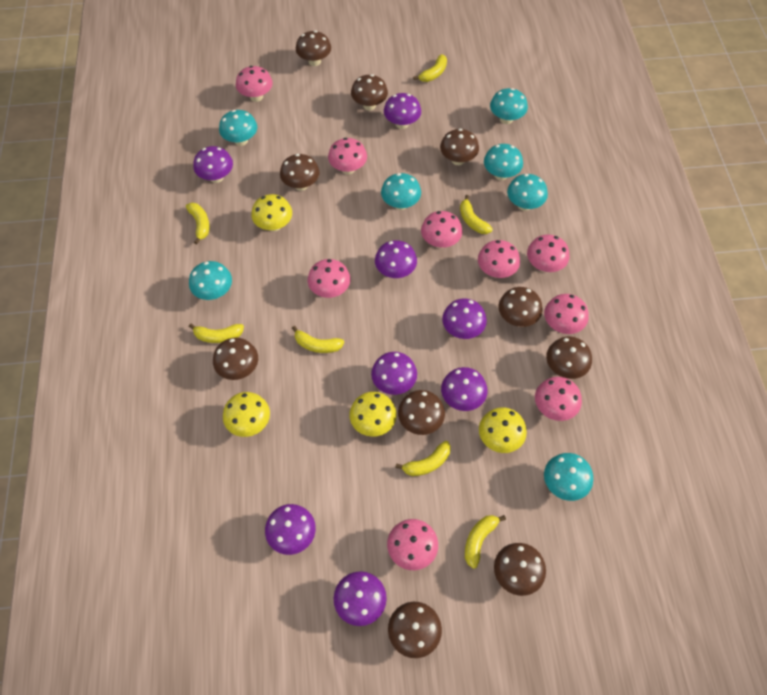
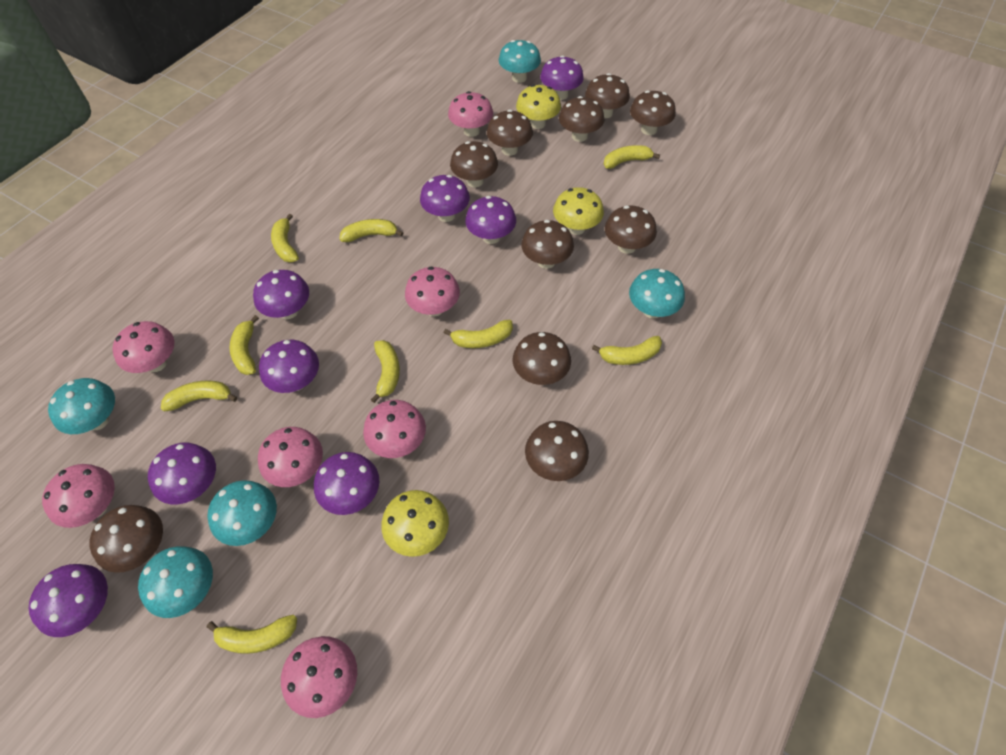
pink mushroom: [236,66,273,102] [308,259,350,298] [328,138,367,174] [387,519,438,570] [421,211,462,248] [478,240,520,278] [527,234,569,272] [535,377,582,421] [544,294,589,334] = 9 -> [42,464,115,528] [112,321,175,373] [258,427,323,487] [281,636,357,718] [363,400,426,458] [405,267,460,316] [448,91,493,137] = 7
turquoise mushroom: [189,261,232,300] [219,110,257,146] [381,173,421,210] [484,144,523,180] [490,88,528,124] [507,174,548,211] [544,453,593,501] = 7 -> [48,378,115,434] [138,546,213,618] [208,480,277,546] [499,40,541,83] [629,269,685,319] = 5
yellow banana: [186,203,210,244] [189,323,244,343] [292,326,344,353] [395,441,451,476] [413,54,447,82] [460,195,493,234] [465,515,506,569] = 7 -> [161,380,237,412] [207,615,297,654] [230,315,259,375] [271,214,299,262] [340,219,403,242] [371,340,400,403] [444,320,513,348] [592,336,662,365] [604,145,660,169] = 9
yellow mushroom: [223,392,270,437] [251,194,292,232] [350,392,397,437] [479,407,527,453] = 4 -> [381,490,449,557] [516,84,561,129] [553,187,604,235] = 3

